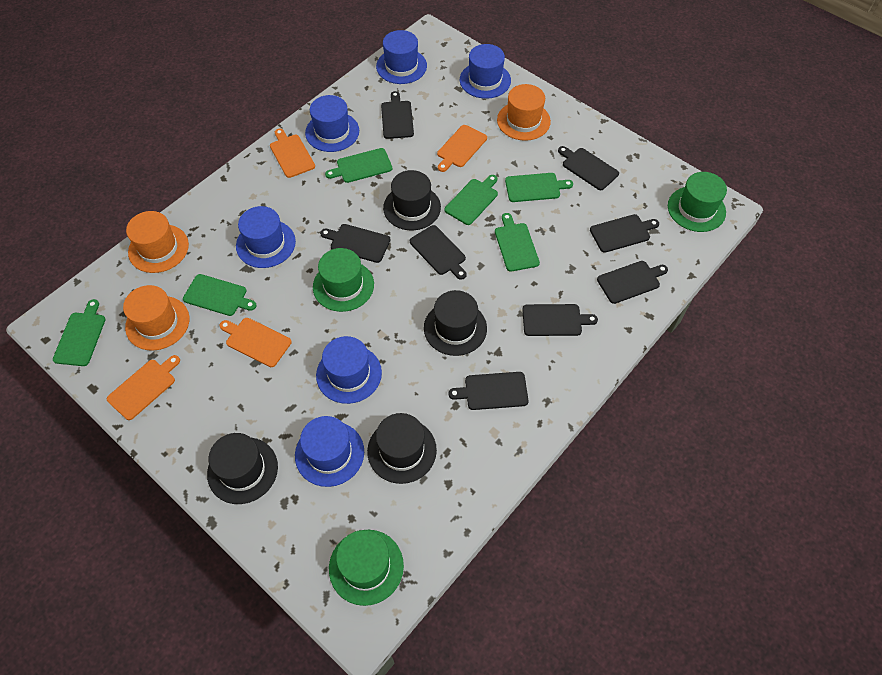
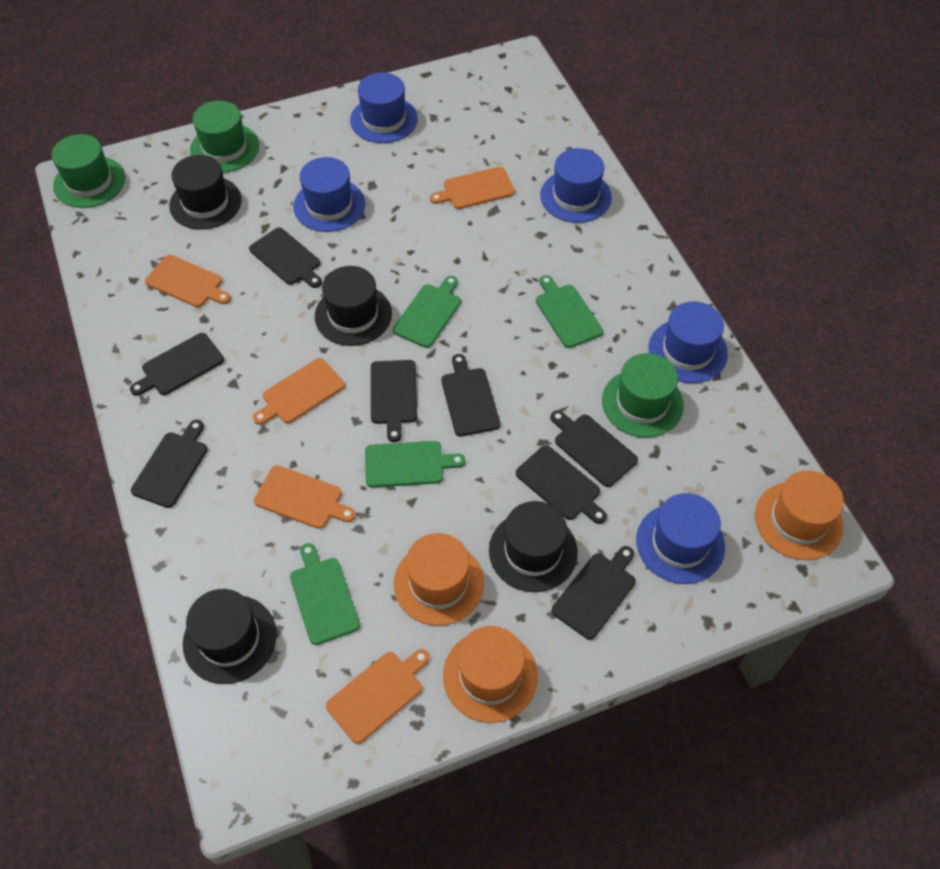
blue hat: [236,206,296,268] [295,416,364,487] [305,95,359,152] [316,336,382,404] [376,30,427,84] [460,44,511,99] = 6 -> [293,157,365,232] [350,72,418,143] [540,148,612,223] [636,493,725,584] [649,301,728,383] = 5
green cutting board: [53,299,106,366] [183,274,257,316] [325,148,392,183] [444,175,498,225] [495,213,540,272] [505,173,573,202] = 6 -> [290,543,360,645] [365,441,465,487] [393,276,461,348] [536,275,603,348] = 4
orange cutting board: [107,355,180,420] [220,318,292,367] [270,128,315,178] [437,125,487,172] = 4 -> [145,255,231,307] [253,358,345,425] [254,465,356,529] [326,649,430,744] [430,167,515,209] = 5

